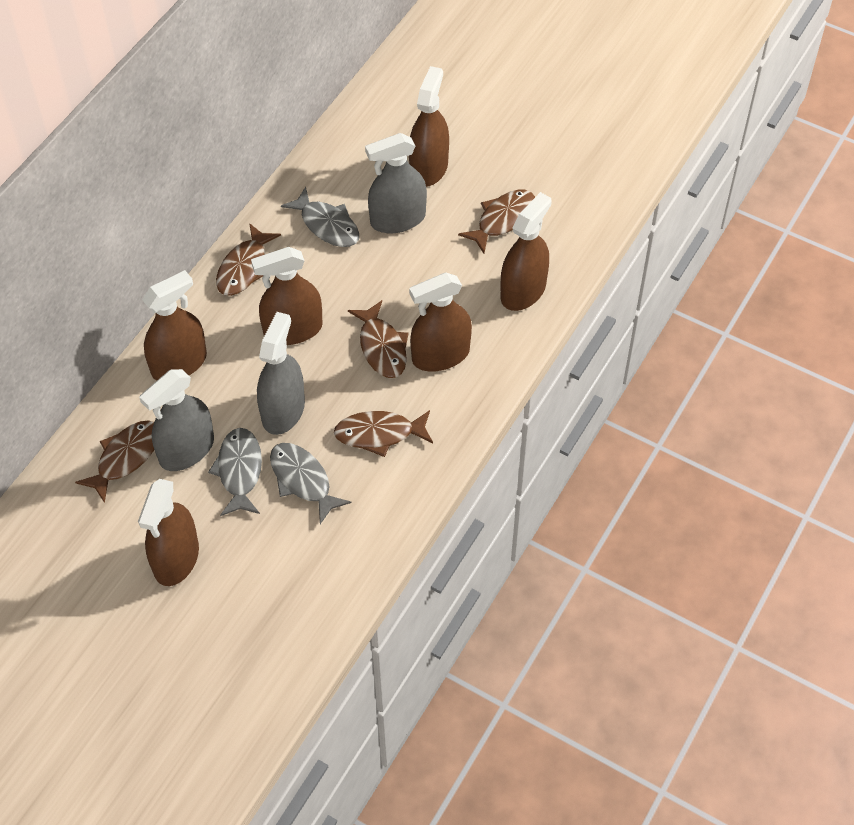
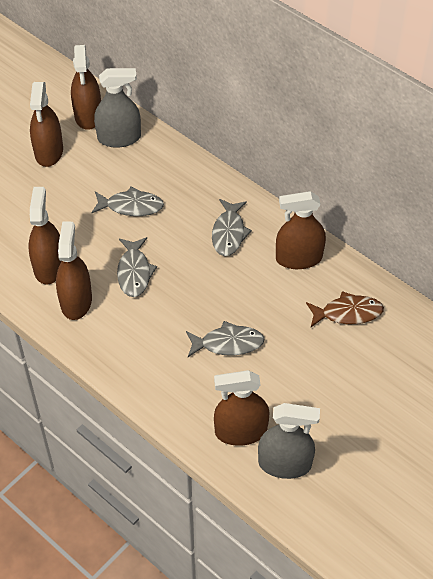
brown fish: [75,421,154,503] [216,223,281,296] [334,410,433,457] [348,300,409,378] [458,190,535,253] = 5 -> [306,291,384,327] = 1
grey fish: [208,428,262,516] [270,443,351,524] [281,187,359,247] = 3 -> [91,187,164,216] [117,237,157,297] [186,321,265,357] [212,199,252,256] = 4
grey spray bottle: [139,369,214,471] [257,312,305,435] [365,133,427,233] = 3 -> [94,68,141,148] [258,403,320,479] = 2

